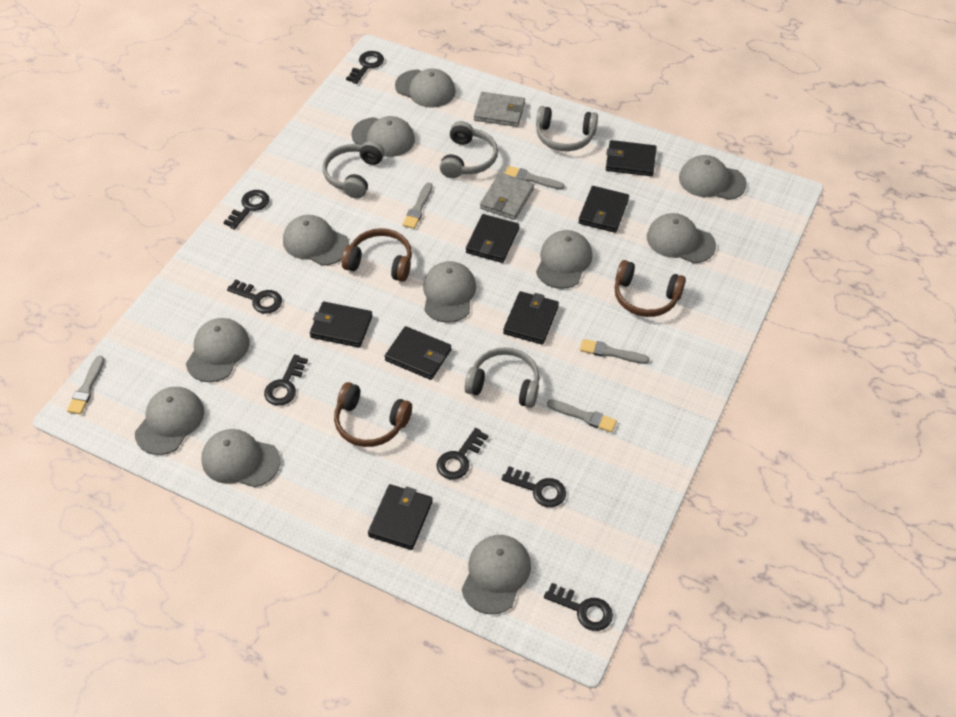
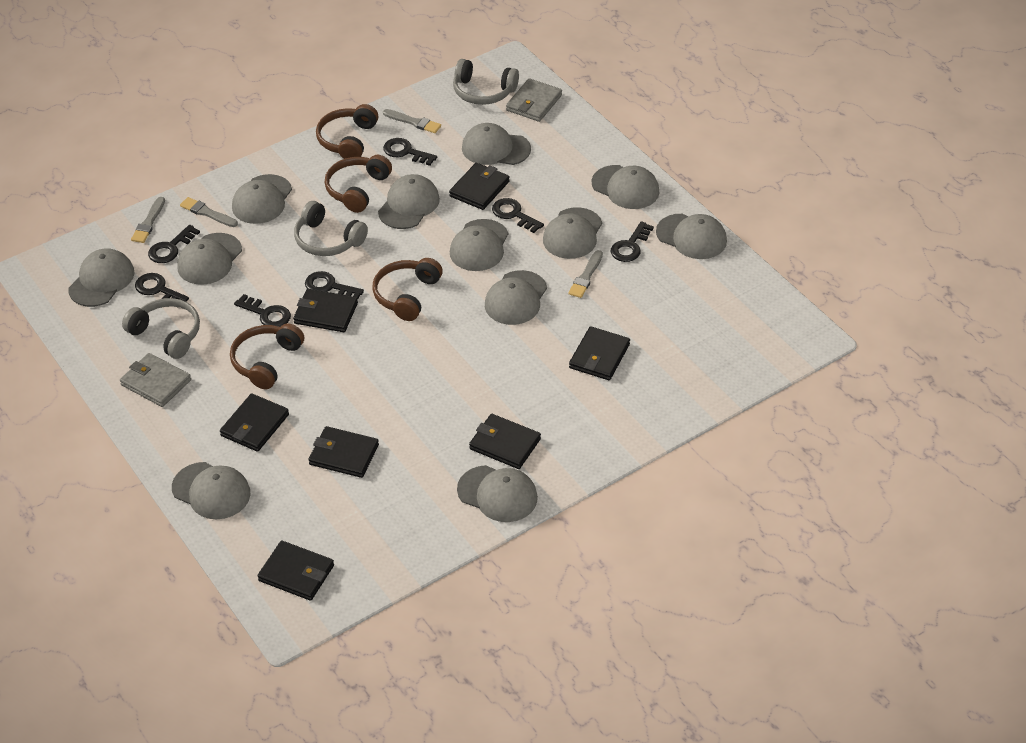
brown headphones: [334,382,412,447] [342,228,412,282] [614,260,686,317] = 3 -> [230,323,304,389] [316,104,378,159] [325,155,392,213] [372,258,443,321] = 4
grey brush: [67,356,105,414] [402,183,433,229] [504,166,565,190] [547,399,617,433] [580,339,650,364] = 5 -> [131,197,165,243] [180,197,238,227] [383,109,441,133] [568,250,603,298] = 4
grey cap: [135,387,204,455] [186,318,250,382] [201,429,280,487] [283,215,349,266] [351,116,415,157] [395,69,456,108] [423,261,476,323] [462,535,531,614] [536,230,593,289] [647,213,716,263] [679,155,747,200] = 11 -> [68,248,134,307] [172,462,250,520] [177,233,242,285] [232,174,292,224] [378,174,440,229] [450,219,508,271] [457,465,538,522] [462,123,531,165] [485,270,547,325] [543,207,602,259] [591,165,659,209] [656,214,727,259] = 12
grey headphones: [323,141,384,199] [440,121,498,178] [465,347,540,408] [536,106,598,151] = 4 -> [122,298,200,359] [294,201,368,256] [453,59,519,105] = 3

